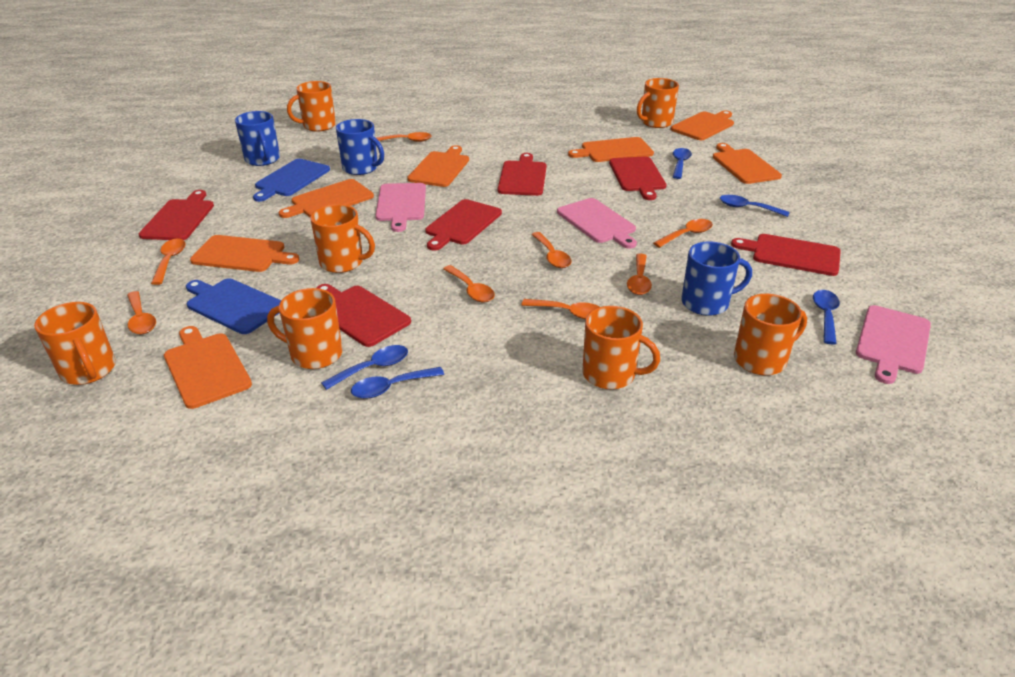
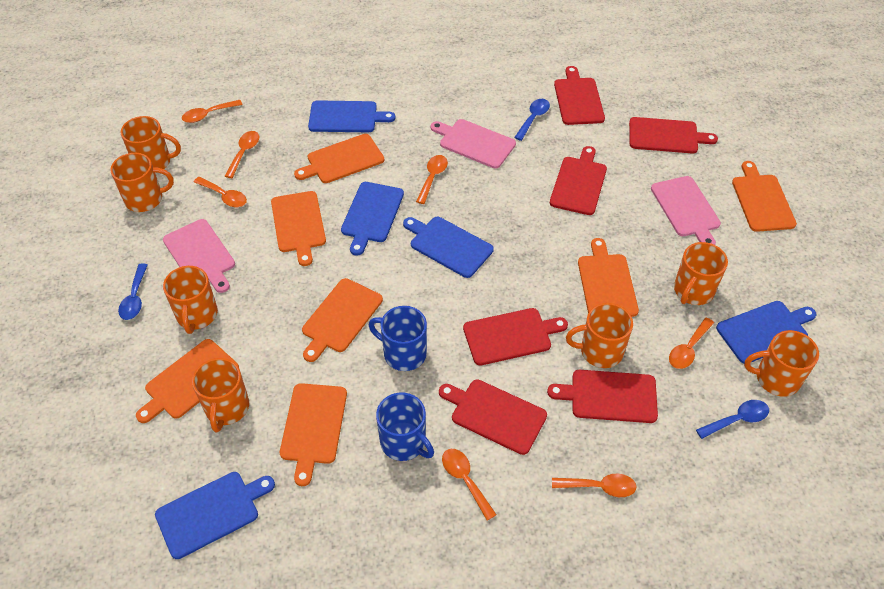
blue cutting board: [186,278,281,334] [253,159,330,202] = 2 -> [155,472,275,559] [308,100,395,132] [341,182,404,256] [403,217,494,278] [716,301,816,364] = 5
blue mug: [235,111,280,166] [336,119,384,175] [681,241,752,316] = 3 -> [369,306,427,371] [376,393,434,461] = 2
blue spoon: [321,345,408,390] [351,367,444,399] [673,148,692,179] [720,195,790,217] [813,290,840,344] = 5 -> [118,263,148,320] [514,99,550,141] [696,400,769,439] = 3
orange spoon: [127,291,156,334] [151,238,185,285] [376,132,432,142] [443,265,495,302] [522,299,599,319] [531,232,572,268] [627,254,652,295] [653,219,713,248] = 8 -> [182,100,243,123] [194,177,247,207] [225,131,259,178] [416,155,448,204] [442,449,497,521] [552,474,637,497] [669,318,714,369] = 7

